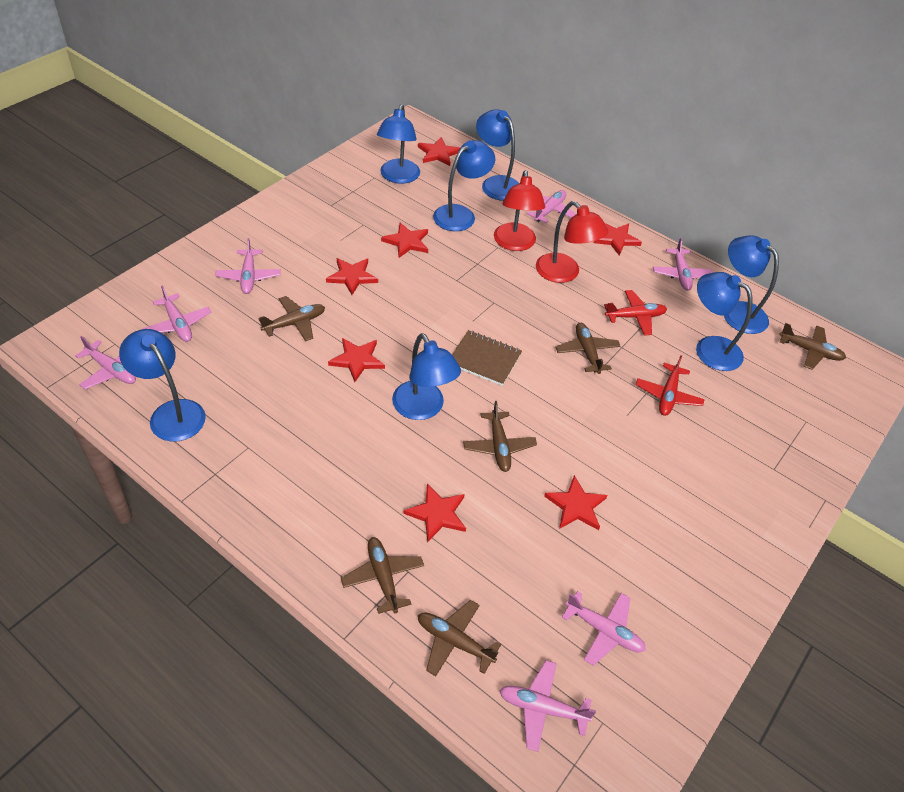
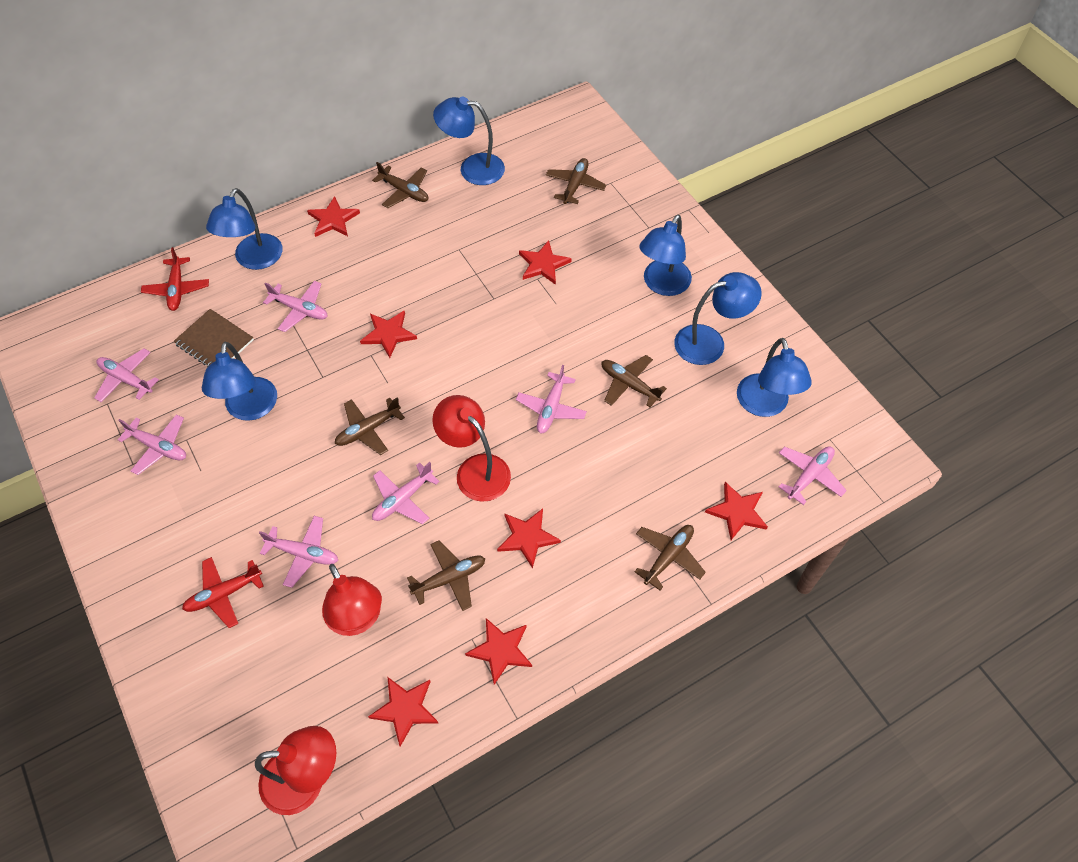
blue lamp: [119,329,206,442] [377,104,420,184] [392,333,461,420] [433,140,495,231] [476,109,519,201] [696,272,752,371] [724,235,779,334] = 7 -> [202,342,277,421] [206,188,283,270] [433,97,505,185] [639,215,692,296] [674,272,762,365] [737,338,812,417] = 6
red lamp: [494,170,545,251] [536,201,608,283] = 2 -> [255,726,336,815] [322,564,382,636] [432,395,511,502] = 3

